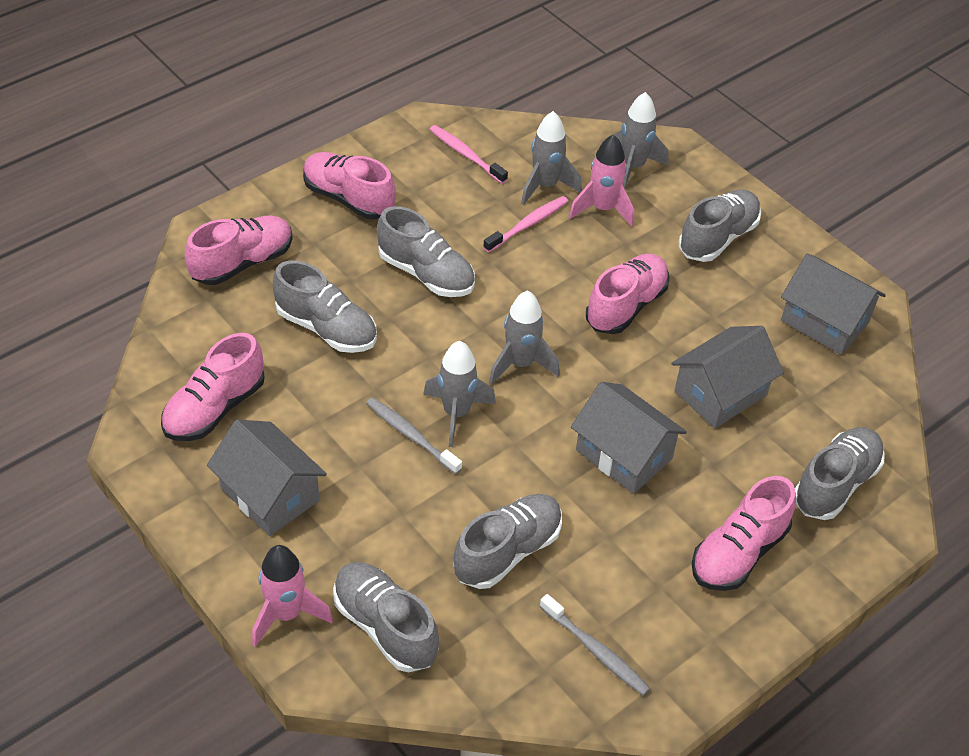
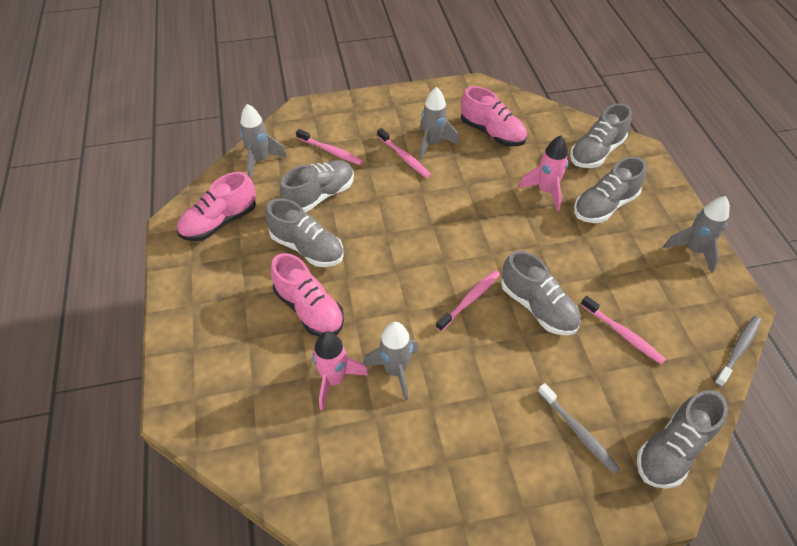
grey house: [207,420,327,536] [571,382,687,494] [672,326,783,429] [781,253,886,355] = 4 -> none = 0
pink shoe: [161,333,265,441] [185,216,293,285] [303,152,395,219] [586,254,670,334] [692,476,796,591] = 5 -> [177,172,256,241] [271,253,344,336] [461,86,527,146] = 3
pink toothbrush: [429,125,508,184] [483,196,568,252] = 2 -> [296,129,363,165] [377,128,431,178] [436,270,500,331] [581,296,666,364] = 4

